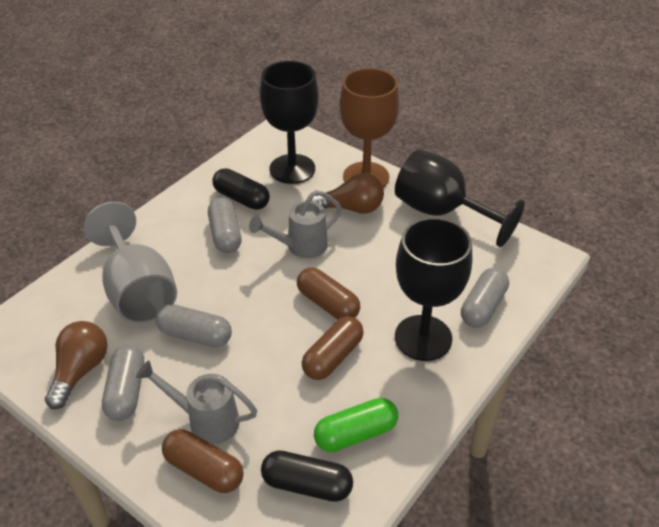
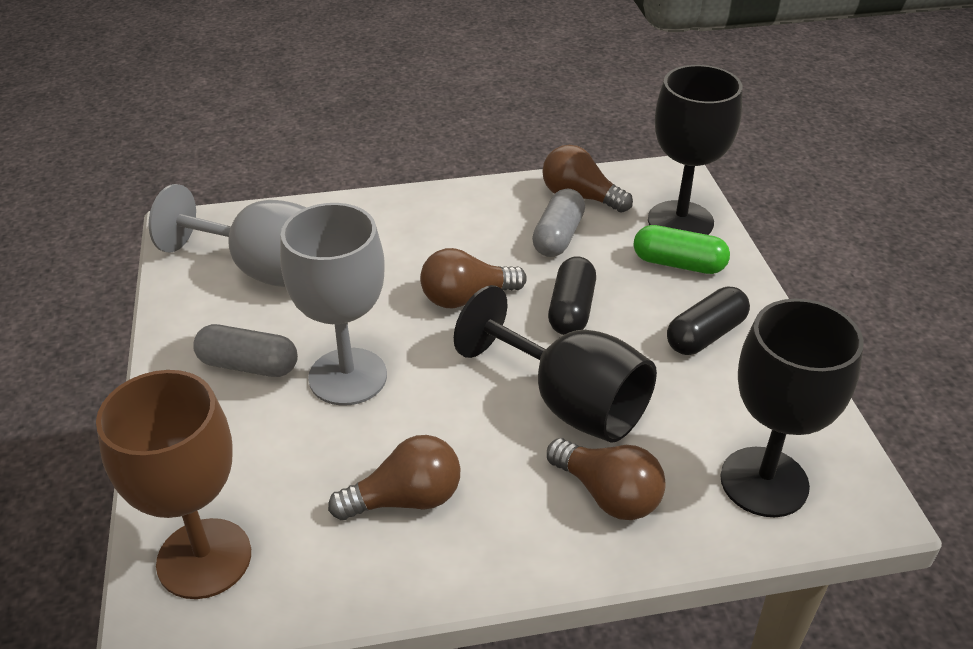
brown capsule: [162,429,244,493] [297,267,360,319] [302,316,364,380] = 3 -> none = 0
brown light bulb: [45,321,108,409] [311,173,384,214] = 2 -> [328,435,460,520] [420,248,527,308] [542,145,633,213] [547,438,666,520] = 4
grey capsule: [102,344,144,421] [156,304,232,347] [208,198,241,253] [461,268,509,328] = 4 -> [193,324,298,377] [532,189,585,257] = 2
grey goblet: [84,202,177,323] = 1 -> [149,184,307,287] [280,203,387,406] = 2
grey watering can: [136,360,257,444] [249,190,342,258] = 2 -> none = 0

